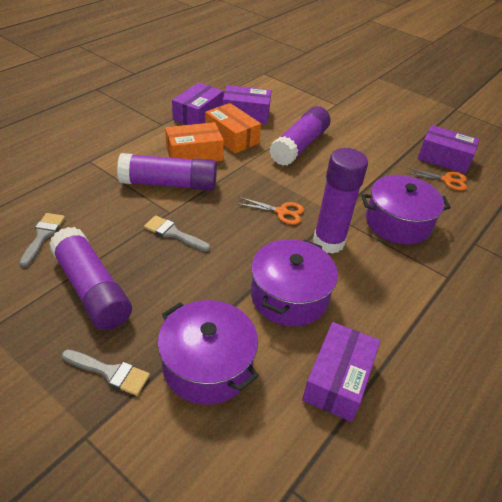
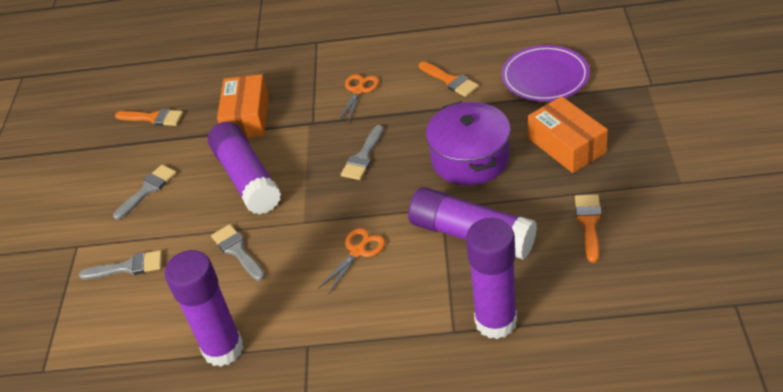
grey brush: [19,213,65,267] [62,349,150,396] [144,215,210,252] = 3 -> [79,250,162,279] [113,165,177,220] [211,224,265,281] [341,125,384,180] = 4
orange brush: none = 0 -> [115,109,183,126] [419,62,479,97] [575,194,602,263] = 3
purple box: [172,82,224,125] [222,85,271,124] [302,322,380,422] [418,125,479,174] = 4 -> none = 0
purple plate: none = 0 -> [501,45,590,101] = 1
purple pot: [158,300,259,405] [251,239,338,326] [361,175,451,245] = 3 -> [426,101,511,186] = 1

